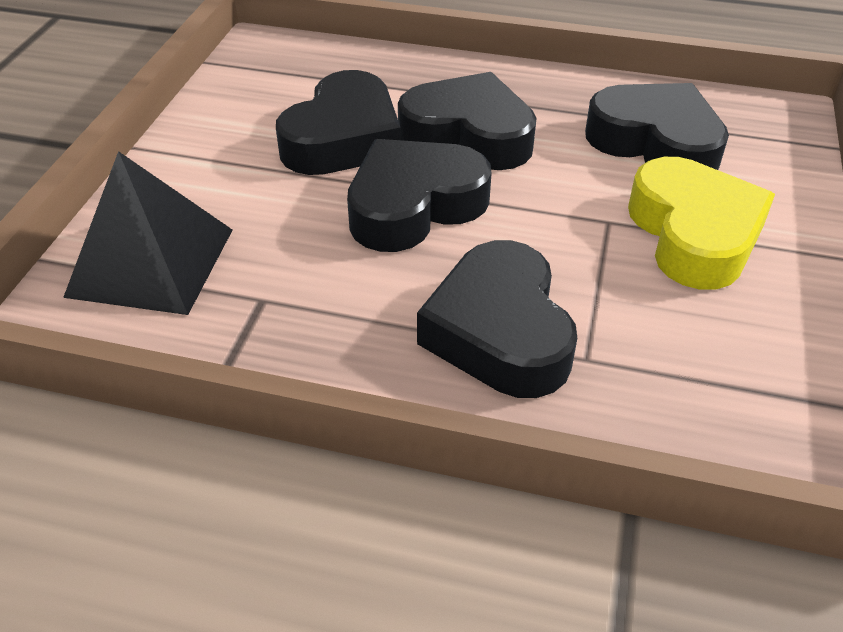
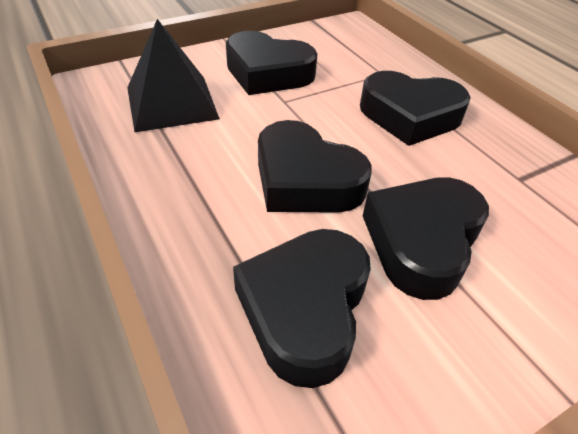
yellow heart: [628,157,775,290] = 1 -> none = 0

